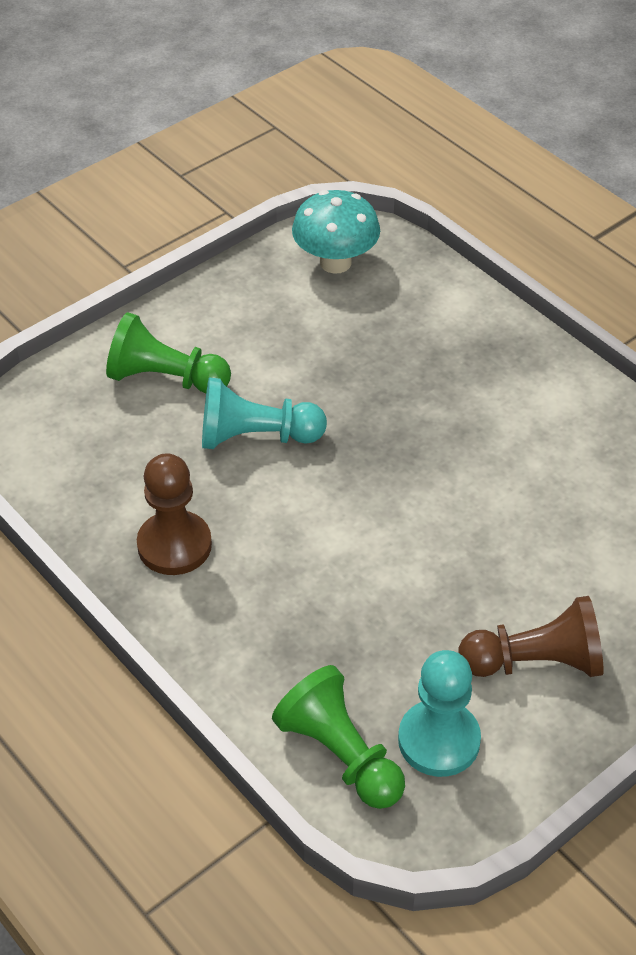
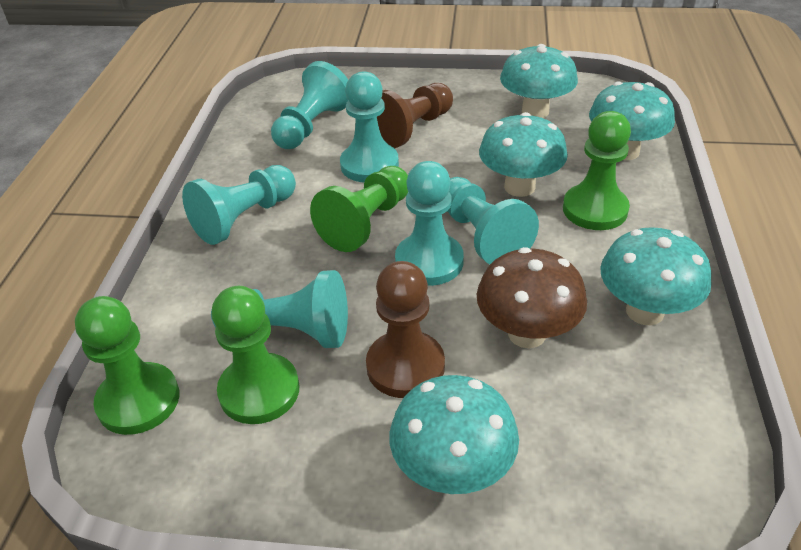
brown mushroom: none = 0 -> [477,247,587,348] = 1
green pawn: [106,312,231,393] [272,665,405,809] = 2 -> [75,296,179,435] [212,286,299,424] [310,166,408,252] [563,111,631,230] = 4
turquoise mushroom: [292,190,380,274] = 1 -> [390,375,519,494] [479,112,568,197] [500,44,578,118] [589,81,675,160] [600,227,711,325] = 5
turquoise pawn: [202,377,327,449] [398,650,481,777] = 2 -> [182,165,296,245] [211,270,348,348] [271,61,348,149] [340,71,399,182] [395,161,464,286] [447,177,539,265] = 6

